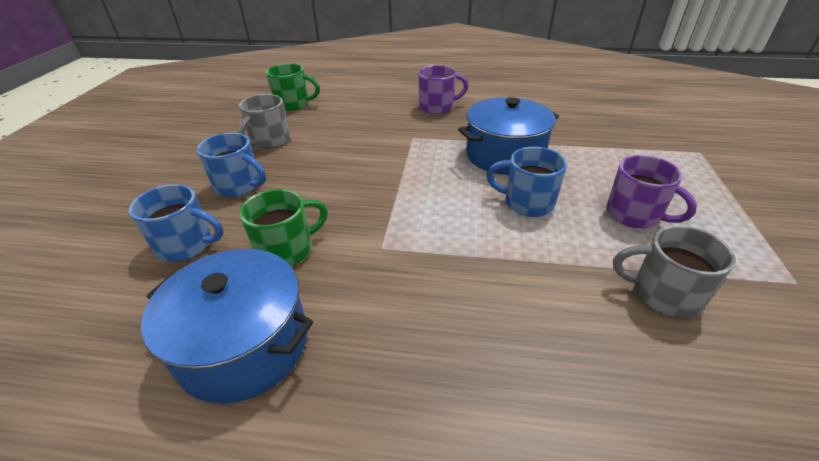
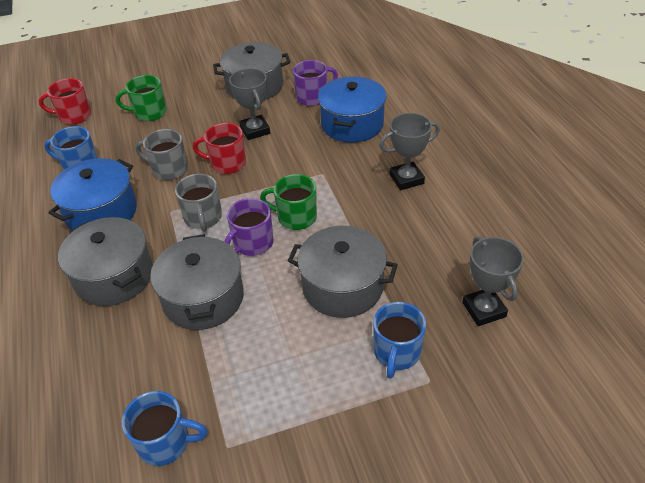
grey pot: none = 0 -> [58,217,153,306] [150,234,244,330] [213,42,290,100] [288,226,398,318] = 4
grey trophy: none = 0 -> [229,68,270,140] [379,113,440,190] [462,236,524,326] = 3
red mug: none = 0 -> [39,78,92,125] [193,123,246,174] = 2

